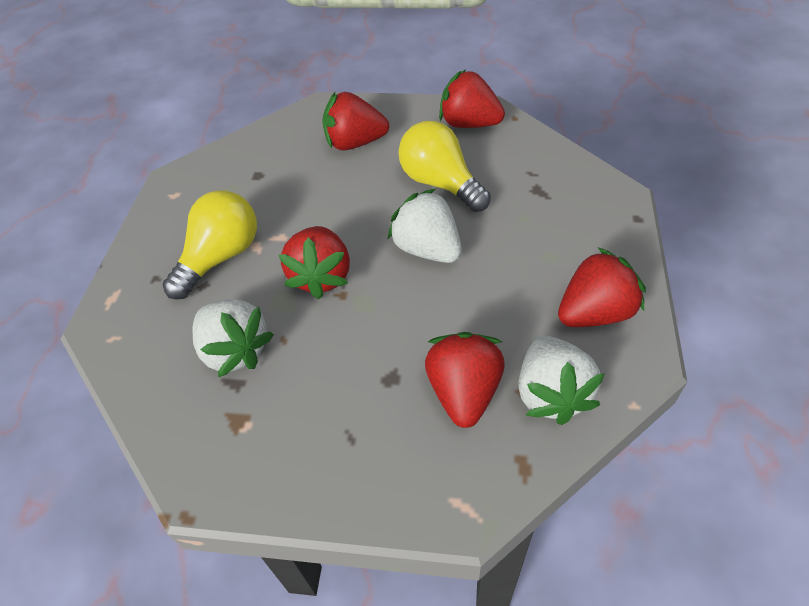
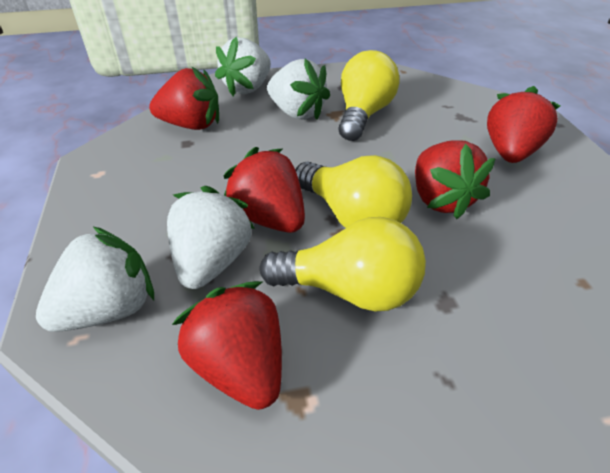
white strawberry: [193,299,274,378] [387,188,462,263] [518,336,605,425] = 3 -> [36,226,154,332] [167,186,255,289] [215,37,271,96] [267,59,330,120] = 4
yellow light bulb: [162,190,257,300] [399,121,491,212] = 2 -> [260,217,426,311] [296,155,412,228] [338,50,400,141] = 3

